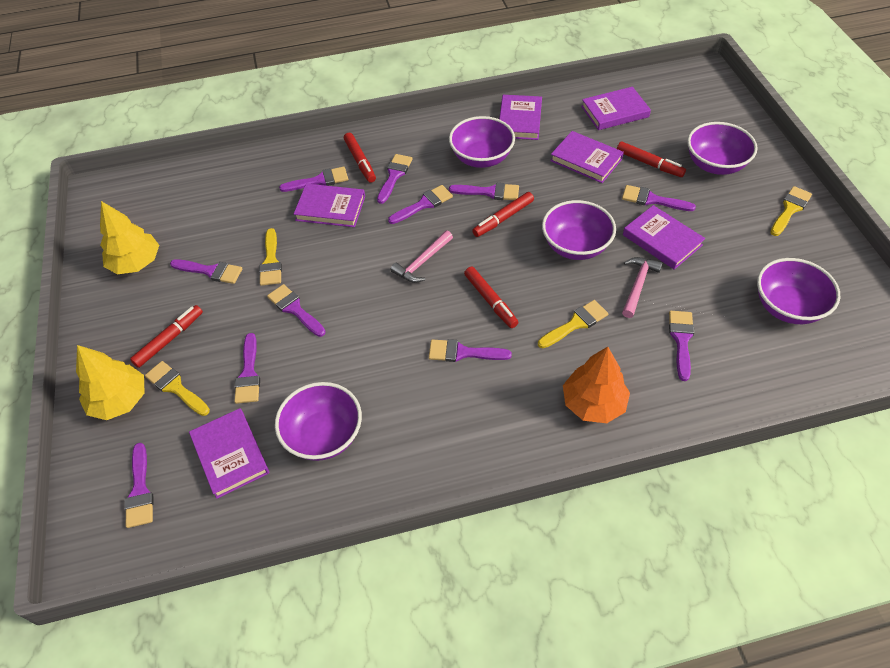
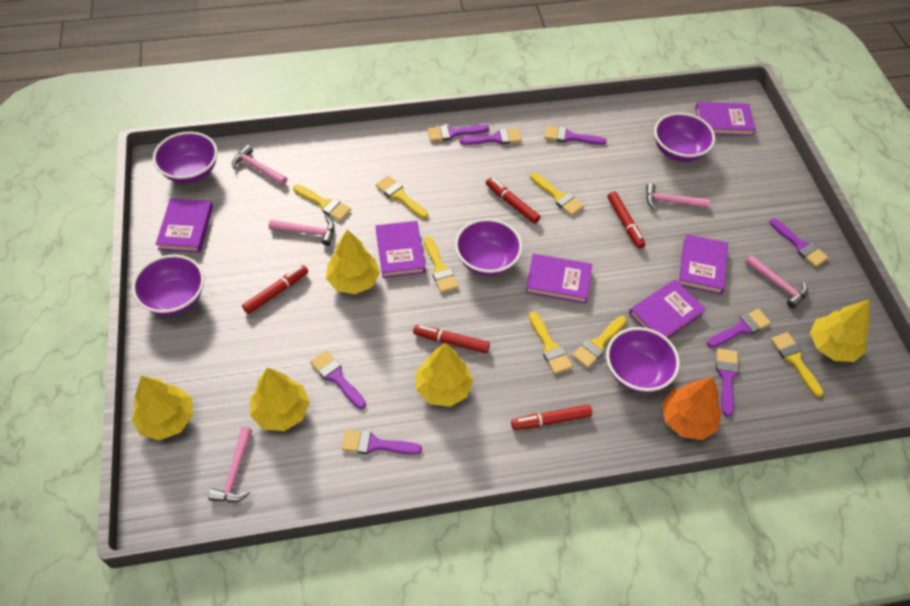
pink hammer: [391,230,453,283] [622,257,663,318] = 2 -> [208,427,252,502] [232,145,287,186] [269,217,335,246] [646,183,710,210] [745,255,808,309] = 5
purple brush: [125,443,153,528] [170,259,243,284] [234,333,260,404] [267,284,325,337] [279,167,348,192] [377,154,413,204] [388,185,453,224] [429,339,512,362] [449,183,519,200] [622,185,696,211] [669,311,694,381] = 11 -> [310,350,366,409] [341,429,422,455] [427,125,489,142] [460,128,522,145] [544,125,607,145] [707,309,771,348] [716,348,739,417] [770,218,828,267] = 8
yellow brush: [145,361,210,416] [259,228,282,286] [538,300,608,348] [770,186,812,236] = 4 -> [293,184,351,221] [376,175,428,219] [424,236,459,293] [529,312,573,374] [530,173,584,216] [572,316,627,368] [771,332,824,397] = 7
yellow tree: [76,345,145,420] [100,201,159,274] = 2 -> [131,376,193,440] [250,367,310,431] [326,229,380,294] [416,343,473,407] [810,300,870,362] = 5

